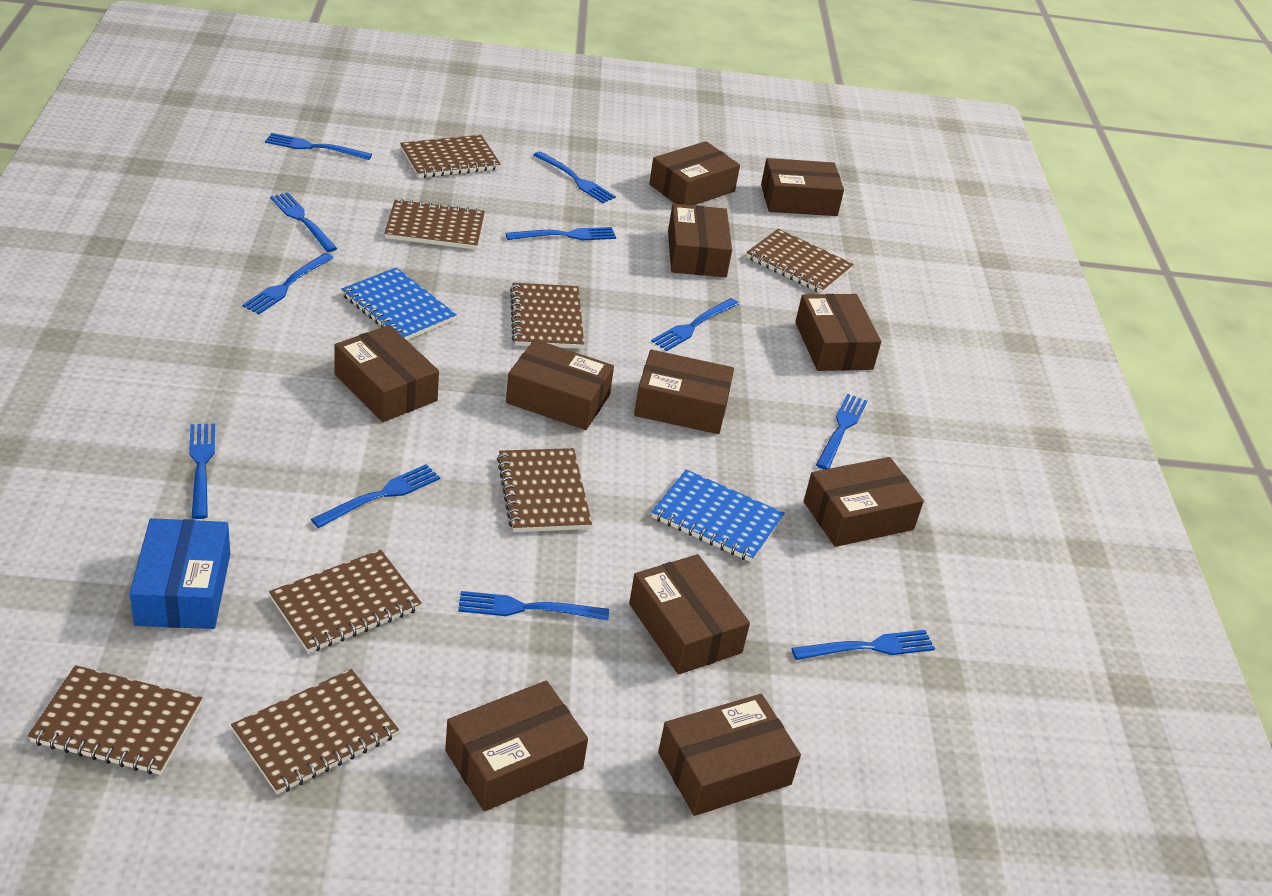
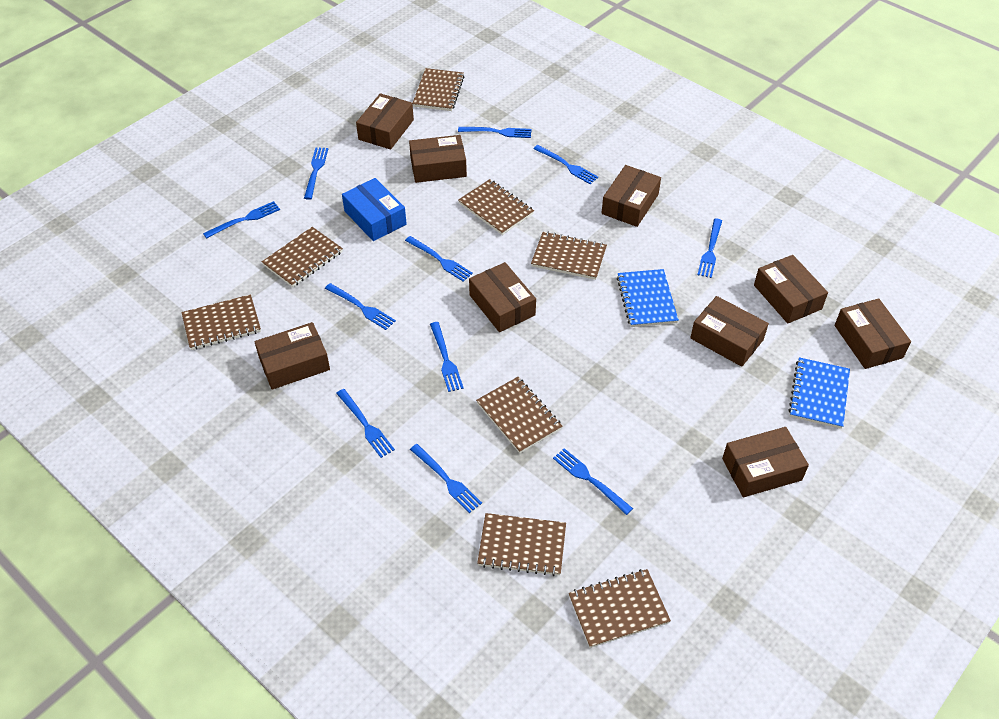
brown box: [334,325,439,422] [445,681,588,811] [506,339,614,430] [629,554,750,675] [634,350,734,434] [649,141,740,205] [658,694,801,816] [668,204,732,277] [761,158,844,216] [795,294,881,371] [804,457,924,547] = 11 -> [254,322,330,390] [356,93,414,149] [409,135,467,183] [469,262,536,332] [601,165,661,227] [690,296,769,367] [722,427,809,497] [754,255,828,323] [835,298,911,369] = 9

